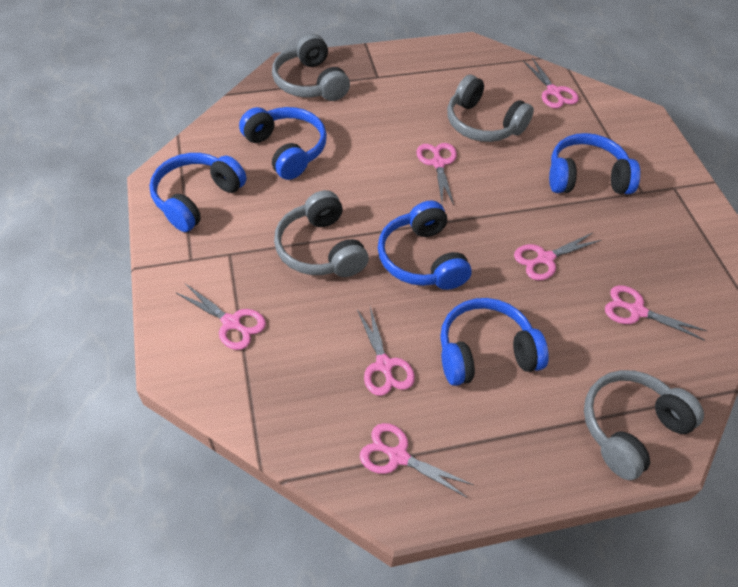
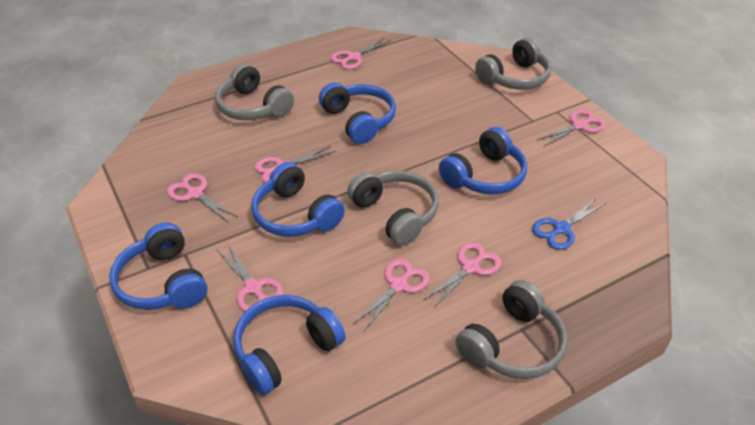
blue scissors: none = 0 -> [532,198,606,250] = 1

